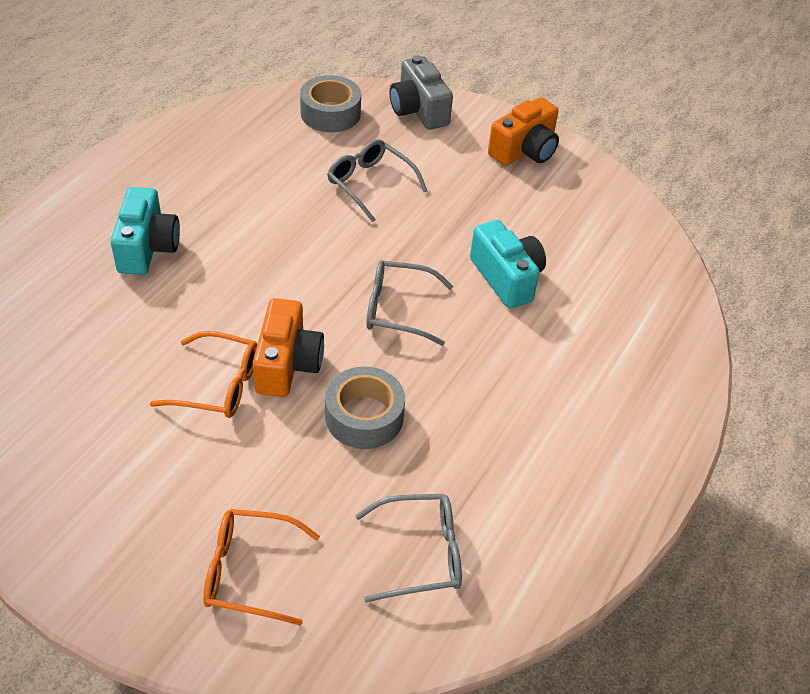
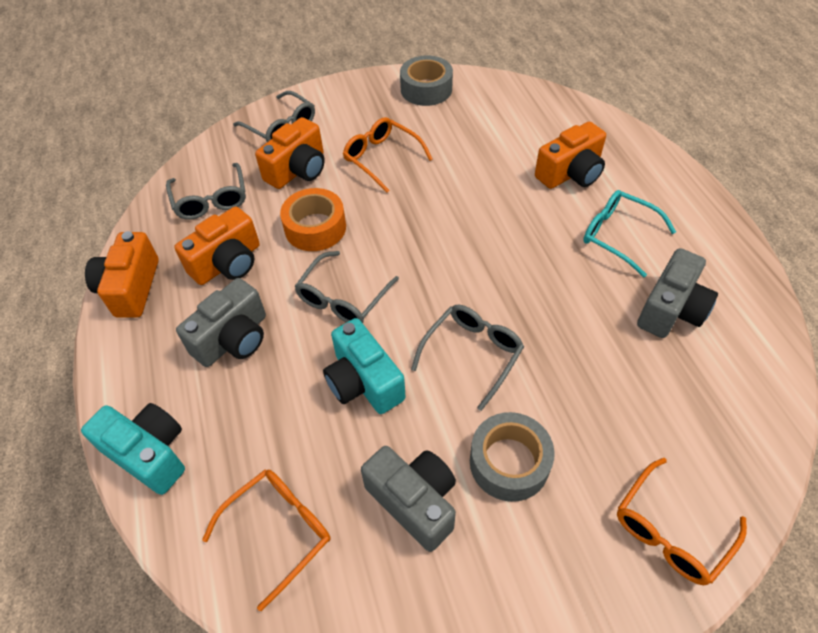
grey camera: [390,55,453,130] = 1 -> [176,278,266,367] [361,446,456,552] [637,248,718,338] = 3
grey glasses: [327,139,427,222] [355,494,462,603] [366,260,453,346] = 3 -> [166,163,246,220] [233,91,315,142] [294,251,399,323] [411,305,524,411] = 4
orange camera: [253,298,324,397] [488,97,559,166] = 2 -> [85,231,159,318] [174,206,260,285] [255,117,325,189] [535,122,606,189] = 4
orange glasses: [150,331,257,418] [203,509,320,626] = 2 -> [202,469,330,611] [343,117,433,193] [617,458,747,585] = 3
orange tape: none = 0 -> [280,188,346,251] = 1
turquoise glasses: none = 0 -> [583,190,676,278] = 1

